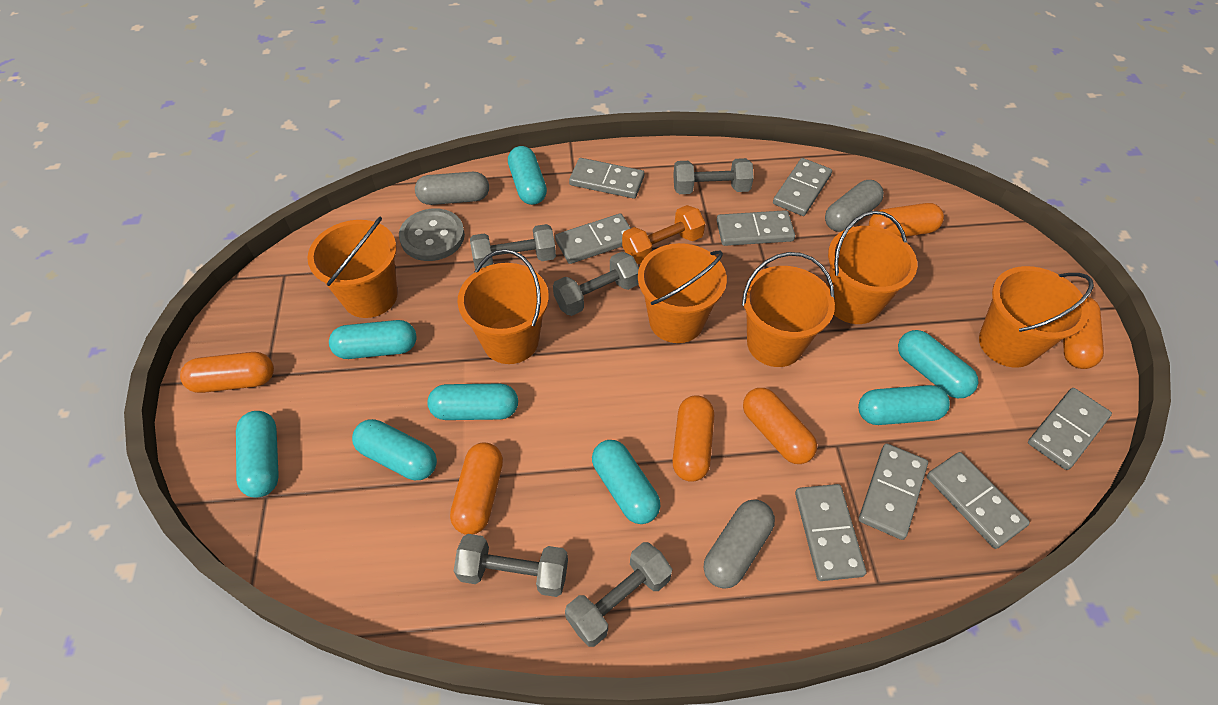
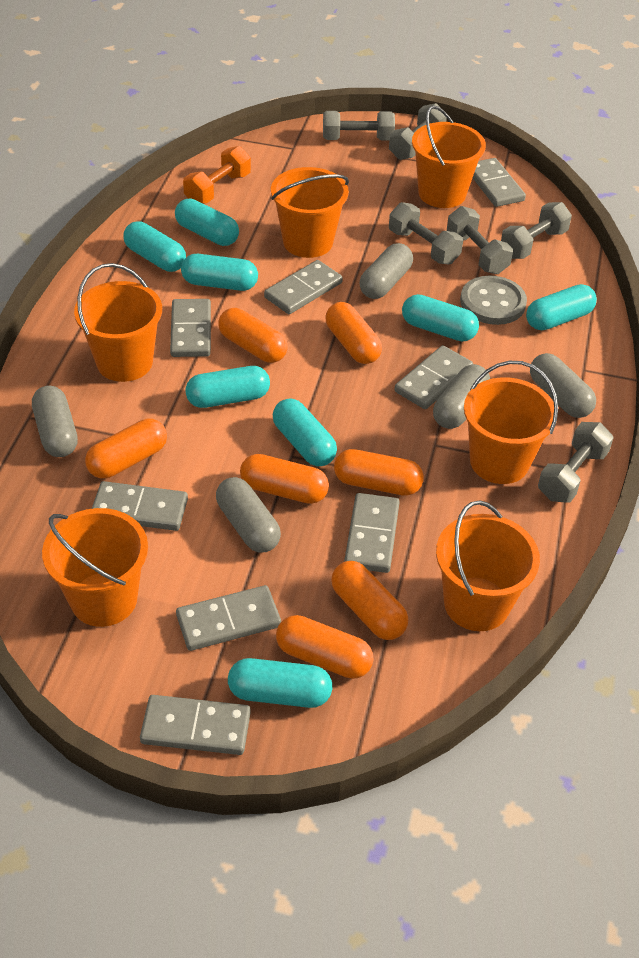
grey capsule: [415,172,489,205] [704,500,775,589] [825,180,884,232] = 3 -> [32,386,78,457] [216,477,281,553] [360,243,413,299] [433,364,490,429] [530,353,596,418] = 5
grey dumbbell: [454,534,568,597] [470,224,556,269] [553,252,639,316] [565,542,672,647] [673,158,754,194] = 5 -> [323,111,395,141] [389,103,447,160] [389,202,463,264] [447,206,513,274] [501,202,572,259] [538,422,614,503] = 6
orange capsule: [180,352,274,393] [450,443,503,535] [673,395,714,482] [743,388,817,464] [869,203,944,237] [1063,297,1104,369] = 6 -> [85,418,167,479] [218,308,288,363] [240,454,329,504] [276,615,373,679] [325,302,382,364] [331,561,408,640] [334,449,424,496] = 7

